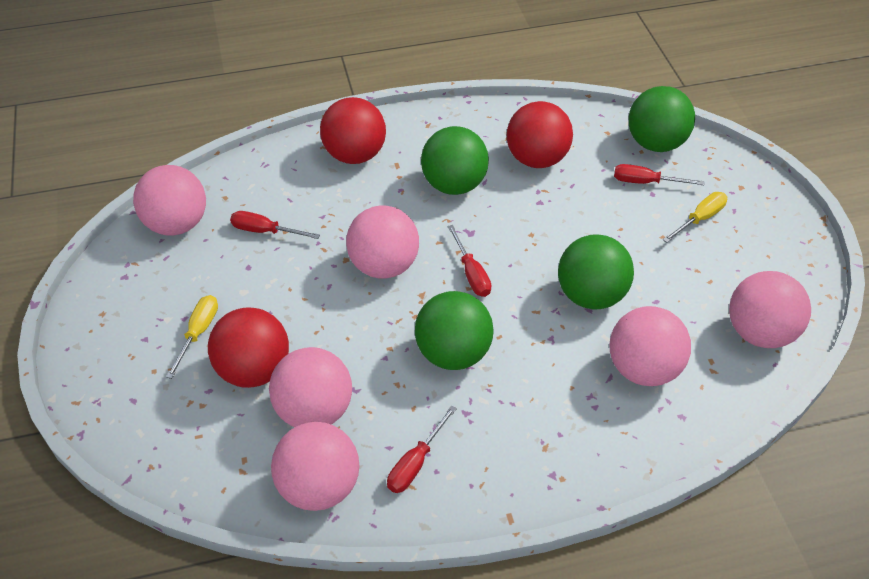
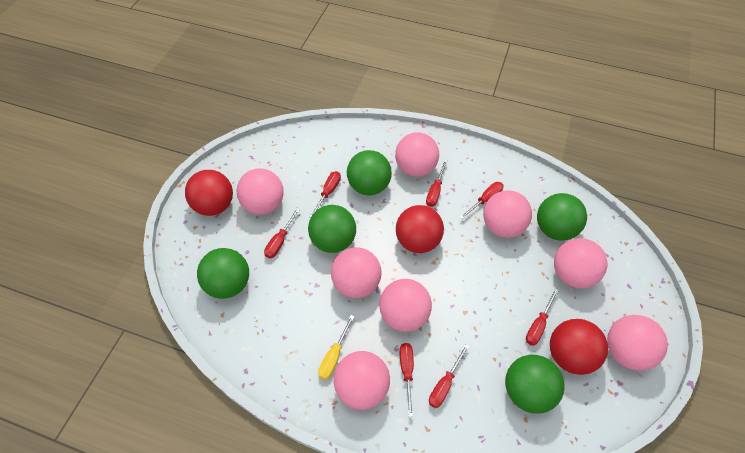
green ball: [415,291,494,370] [421,126,489,195] [558,235,634,310] [628,86,695,152] = 4 -> [197,248,249,299] [308,205,356,253] [347,150,392,195] [505,355,565,414] [537,193,587,241] = 5
pink ball: [133,165,206,236] [269,347,352,427] [271,422,359,511] [346,205,419,279] [609,306,691,386] [729,271,811,348] = 6 -> [237,168,284,215] [331,247,381,298] [334,351,390,410] [379,279,432,332] [395,132,439,177] [483,190,532,238] [554,238,607,288] [607,315,668,371] = 8
red screwdriver: [230,211,320,239] [387,406,457,493] [448,225,491,297] [614,164,704,185] = 4 -> [264,208,300,259] [310,171,341,218] [400,343,414,417] [426,160,447,207] [429,344,469,408] [460,182,504,219] [526,288,559,346] = 7
yellow screwdriver: [166,295,218,379] [663,192,727,243] = 2 -> [318,315,355,380] = 1

